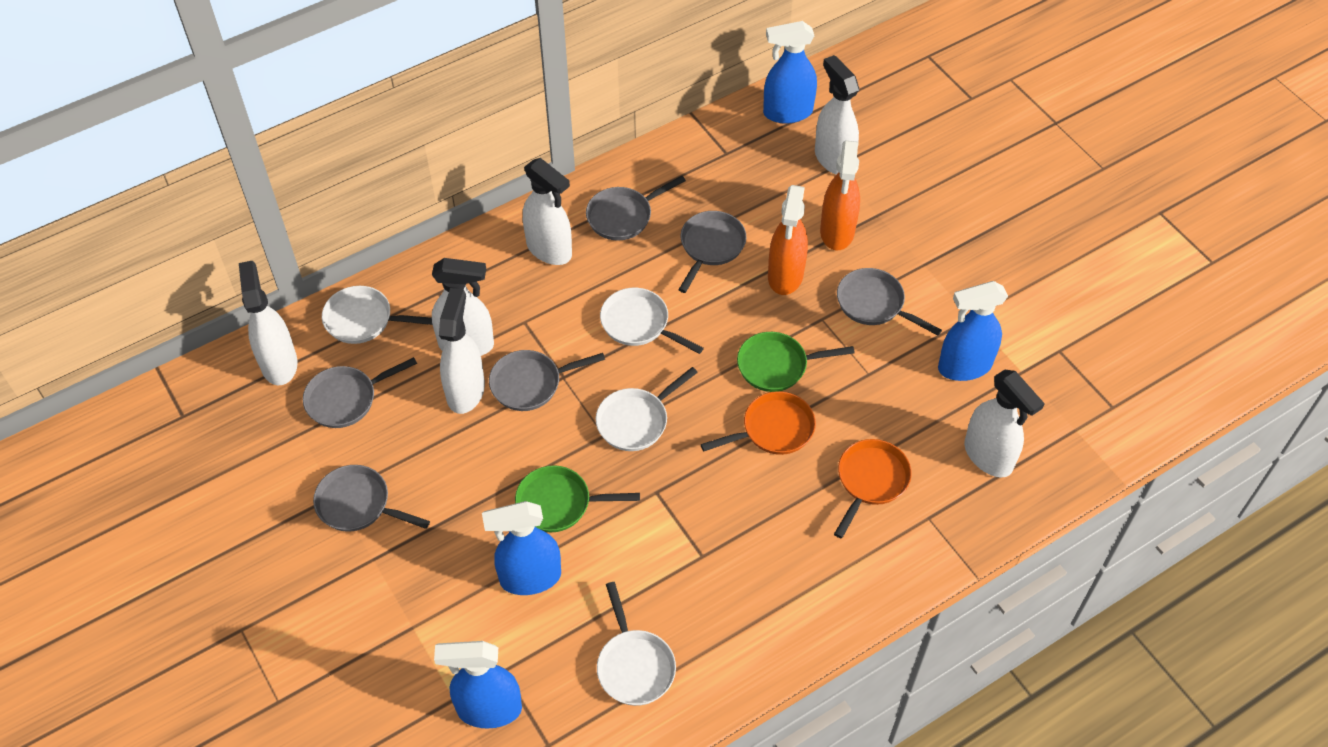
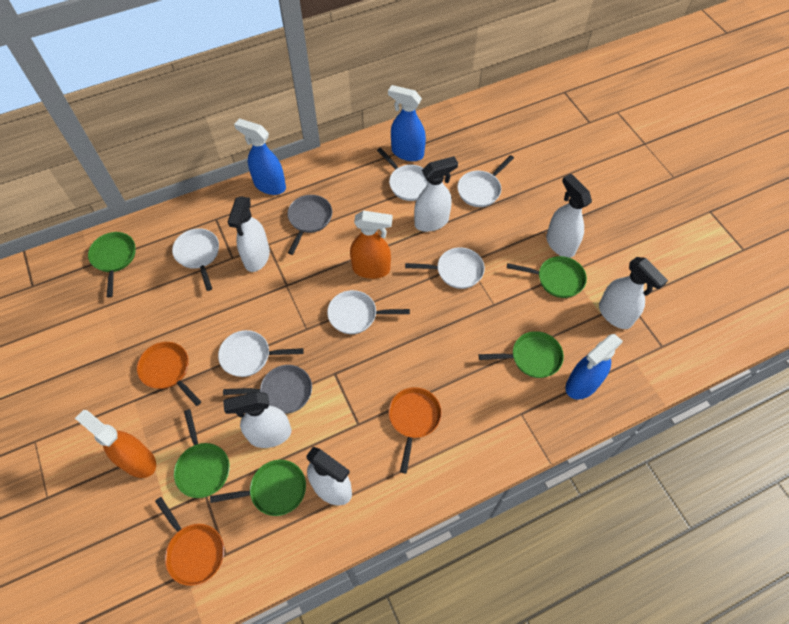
blue spray bottle: [434,641,522,728] [482,501,561,595] [763,21,817,124] [938,281,1008,381] = 4 -> [234,119,286,195] [388,85,426,161] [565,334,623,399] = 3
green pan: [515,465,640,532] [737,332,855,392] = 2 -> [88,232,136,297] [174,409,230,498] [210,460,306,516] [479,331,564,378] [507,256,587,298] = 5
grey pan: [303,357,417,428] [313,465,430,532] [489,350,605,411] [586,176,686,241] [678,211,746,293] [837,268,942,336] = 6 -> [223,365,312,414] [287,195,332,255] = 2
orange pan: [700,391,816,455] [834,439,912,538] = 2 -> [137,342,201,406] [155,497,224,586] [389,387,442,473] = 3
white pan: [322,286,433,344] [596,367,698,451] [597,582,676,706] [600,288,704,354] = 4 -> [172,228,219,291] [218,330,304,377] [327,290,410,334] [377,148,428,201] [405,247,485,289] [457,155,514,207] = 6

